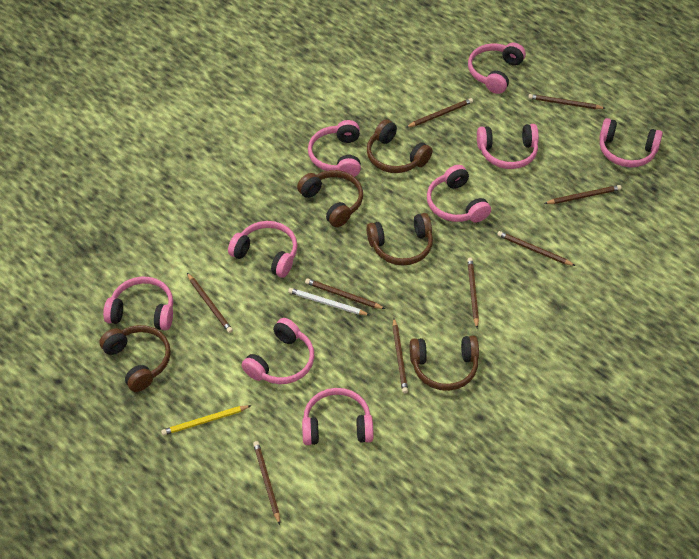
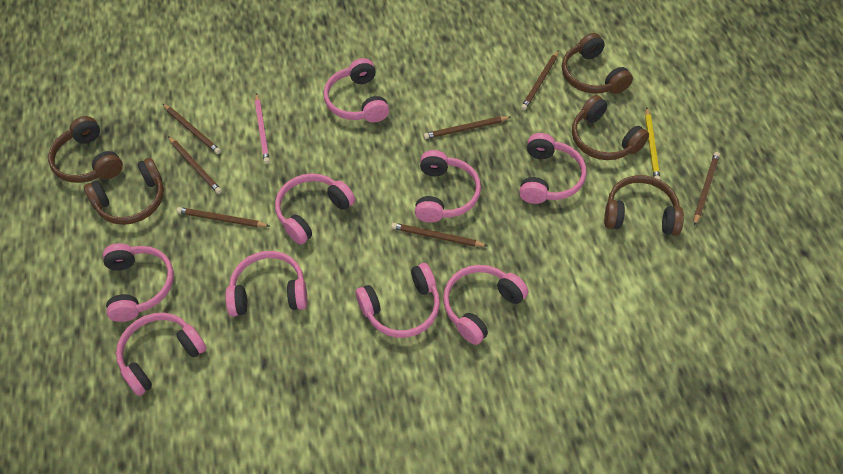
brown pencil: [187,273,233,333] [253,441,280,525] [305,278,385,309] [392,318,408,393] [406,98,473,128] [467,258,479,328] [497,231,575,266] [528,94,606,109] [544,185,621,204] = 9 -> [163,104,221,154] [168,136,222,194] [177,207,269,227] [391,223,487,247] [424,116,511,139] [521,50,559,110] [694,152,720,226] = 7
pink pencil: none = 0 -> [255,93,270,164] = 1
white pencil: [288,288,369,315] = 1 -> none = 0

